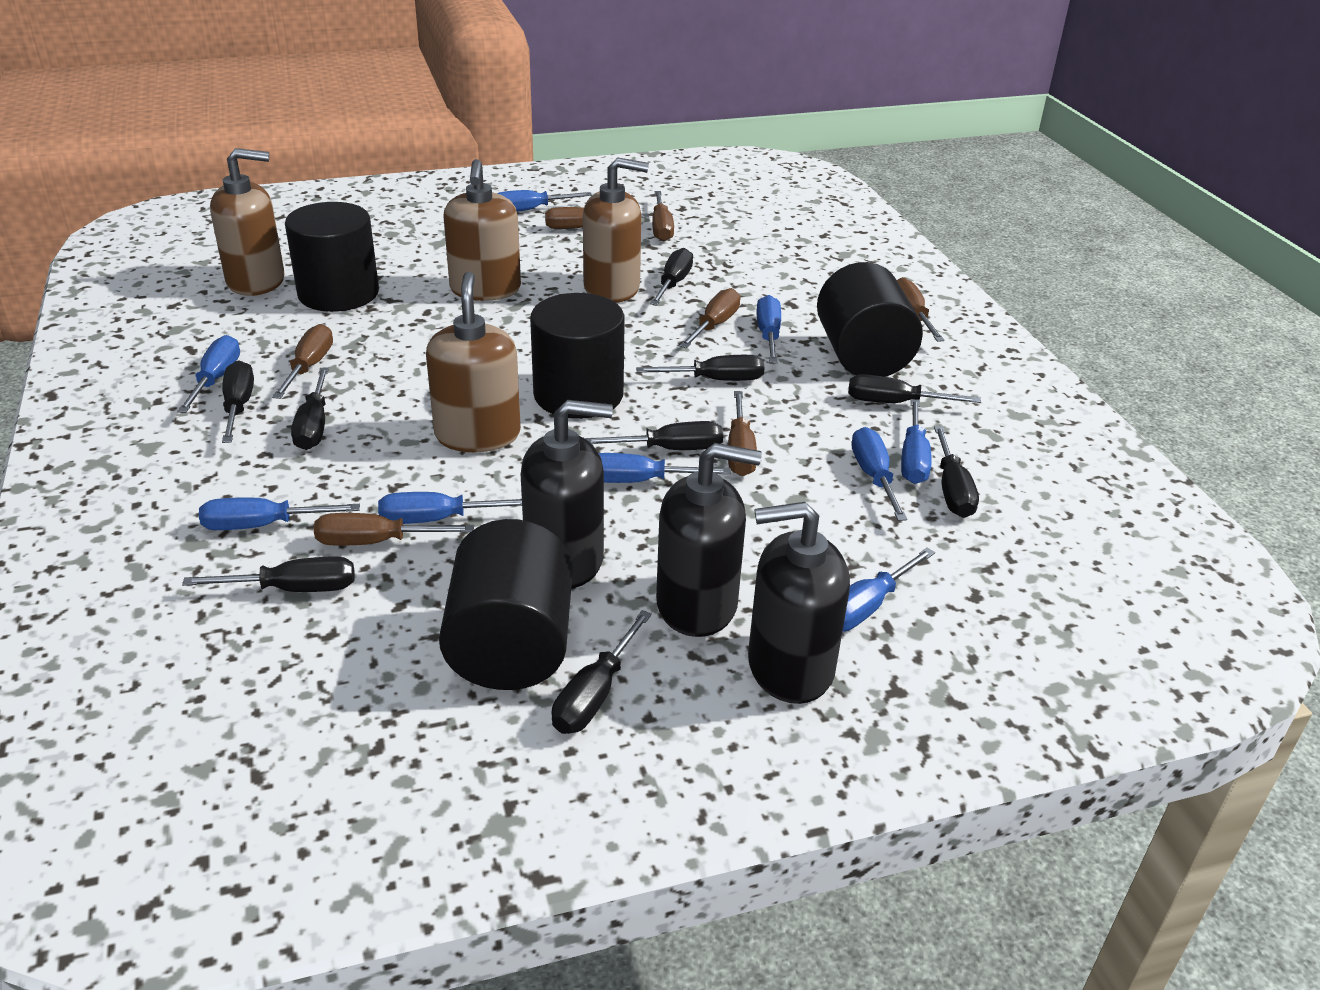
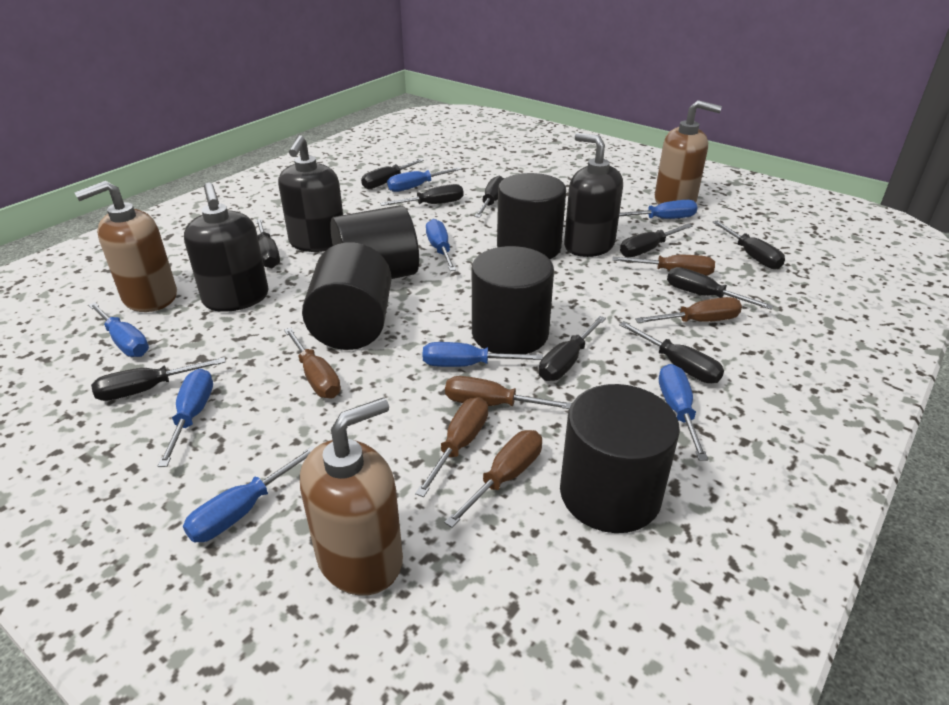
black cylinder: [285,202,379,312] [439,519,573,690] [530,293,625,419] [817,262,923,377] = 4 -> [302,242,392,350] [330,205,419,279] [472,246,554,354] [497,173,566,259] [560,384,680,533] = 5
black screwdriver: [182,557,355,592] [222,360,254,443] [291,368,329,450] [552,610,652,734] [585,421,723,450] [636,355,765,381] [650,248,693,306] [848,374,981,403] [934,426,979,518] = 9 -> [91,357,226,401] [256,219,280,268] [361,159,424,189] [380,184,463,206] [474,175,504,218] [539,316,606,381] [619,321,724,383] [620,224,693,257] [667,267,773,310] [712,221,785,269] = 10
blue screwdriver: [177,335,240,413] [199,497,360,530] [378,492,522,524] [497,190,592,212] [598,453,731,483] [756,295,781,363] [843,548,935,632] [851,427,908,521] [901,399,932,484] = 9 -> [88,302,149,357] [158,369,213,467] [183,446,315,542] [387,167,462,192] [423,342,543,367] [426,219,456,271] [619,200,698,219] [659,364,708,461] = 8
brown screwdriver: [272,324,333,399] [314,513,474,546] [545,207,649,229] [652,191,674,241] [679,288,741,348] [728,391,757,476] [897,277,945,342] = 7 -> [284,328,341,398] [415,397,488,497] [444,430,542,528] [445,376,572,409] [613,255,715,276] [635,297,742,323] = 6
brown soap dispenser: [210,148,284,296] [426,272,521,452] [443,159,521,301] [583,157,649,303] = 4 -> [74,181,177,312] [300,398,403,596] [655,100,722,205] = 3

